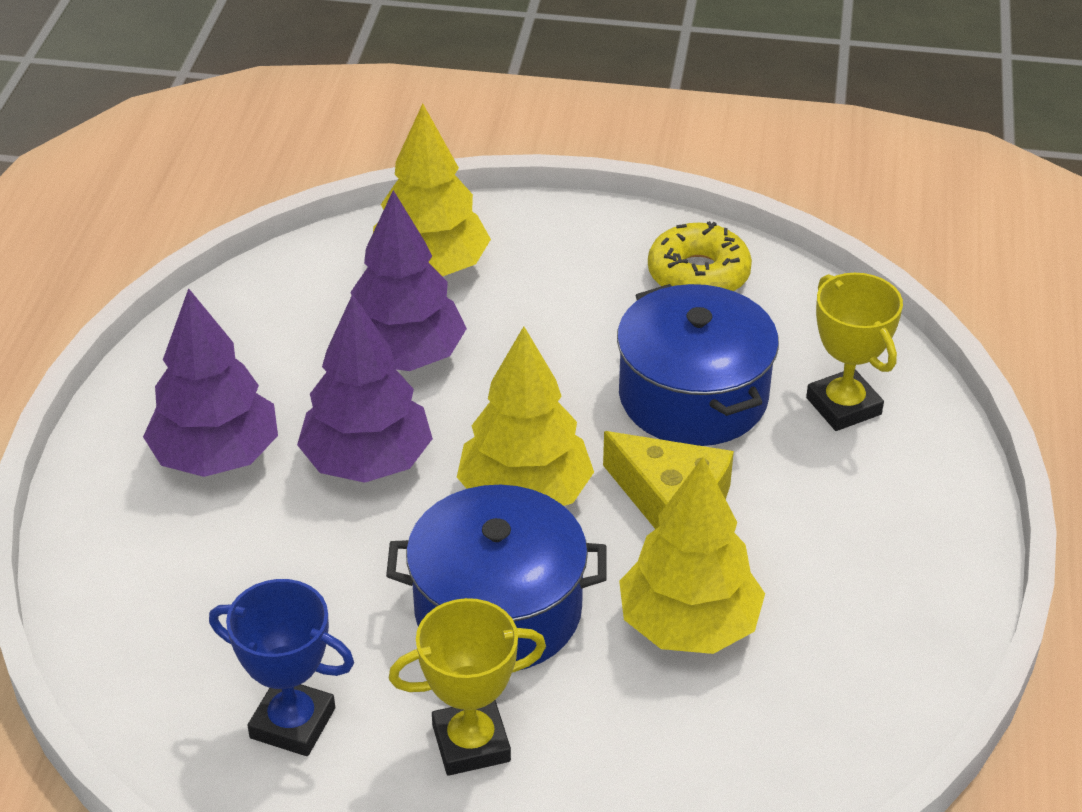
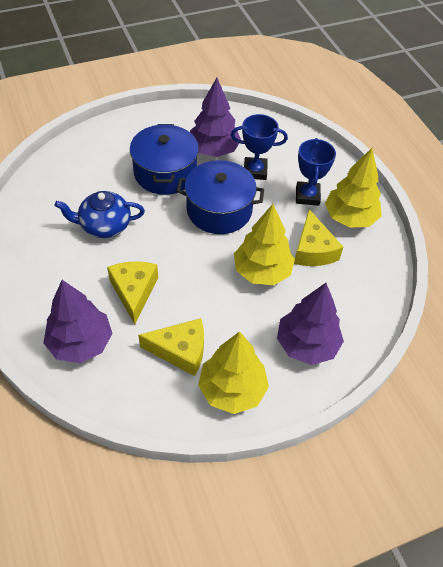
blue teapot: none = 0 -> [55,191,145,238] = 1
blue trophy: [209,579,354,756] = 1 -> [231,114,288,180] [296,138,336,206] = 2
yellow cheese: [603,431,734,529] = 1 -> [107,261,158,324] [138,318,204,376] [294,209,343,266] = 3
yellow donut: [648,221,752,291] = 1 -> none = 0
yellow trophy: [389,598,546,776] [806,273,903,431] = 2 -> none = 0

